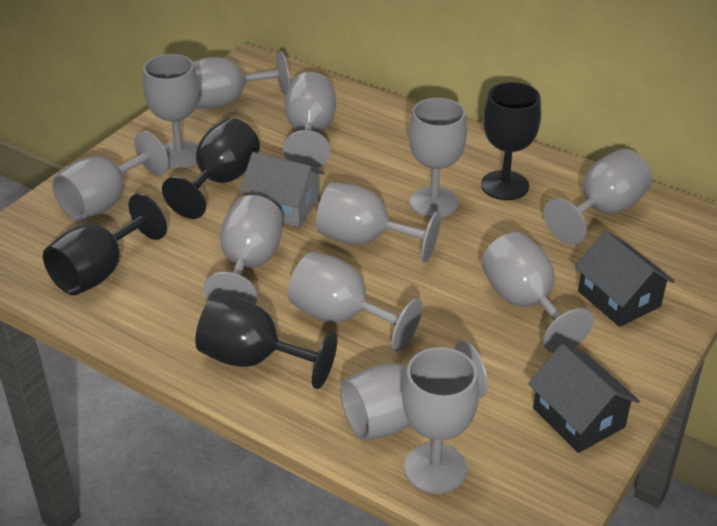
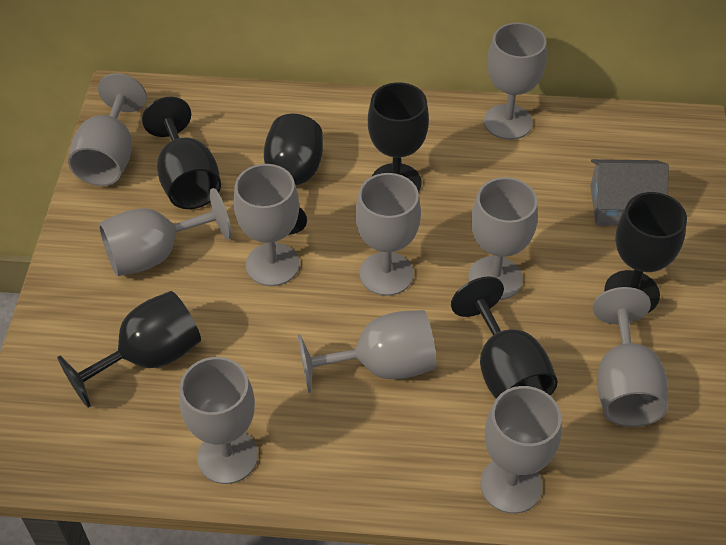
black goblet: [43,193,167,295] [162,118,260,219] [195,295,337,389] [481,82,541,200] = 4 -> [57,291,201,408] [142,97,221,209] [264,114,323,235] [368,82,429,192] [451,276,558,399] [604,192,687,313] = 6
black house: [528,344,640,453] [574,231,675,327] = 2 -> none = 0
grey goblet: [52,131,169,221] [143,54,199,169] [193,51,290,109] [203,195,283,305] [283,72,336,168] [288,252,423,352] [316,182,441,262] [340,340,488,441] [402,347,479,494] [409,98,467,217] [481,232,594,353] [544,149,652,245] = 12 -> [68,73,147,186] [99,188,231,276] [179,357,258,484] [234,164,299,286] [298,310,436,393] [355,173,421,296] [468,177,538,300] [480,386,562,514] [484,22,547,140] [593,287,668,427] = 10

